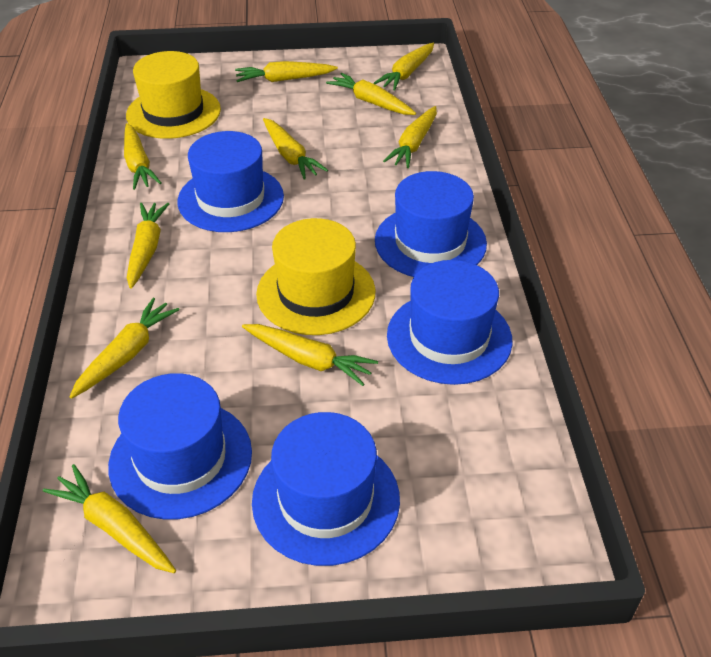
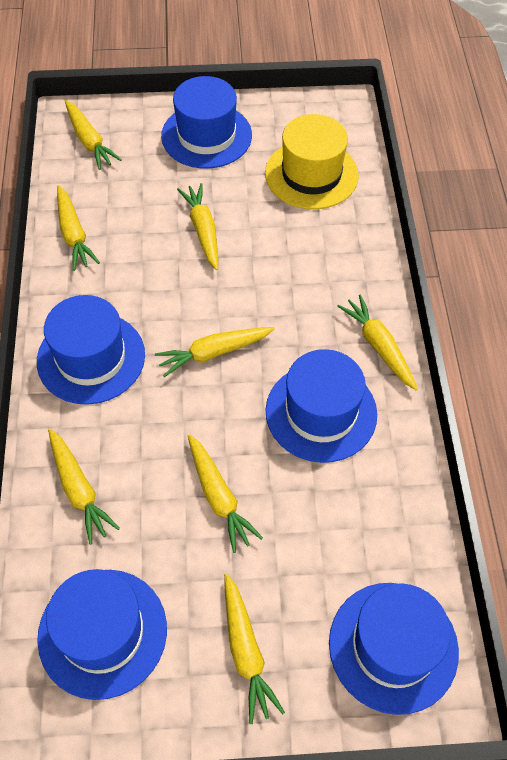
yellow carrot: [43,464,176,573] [70,298,179,399] [124,123,161,190] [127,203,169,289] [235,61,338,82] [242,324,378,386] [263,118,328,180] [326,73,416,115] [374,43,434,90] [383,106,437,168] = 10 -> [48,429,120,545] [57,185,100,271] [65,100,122,170] [155,327,275,377] [177,183,218,270] [188,434,263,553] [224,573,285,724] [337,294,418,391] = 8
yellow hat: [126,51,221,139] [256,218,375,335] = 2 -> [265,114,359,209] = 1

